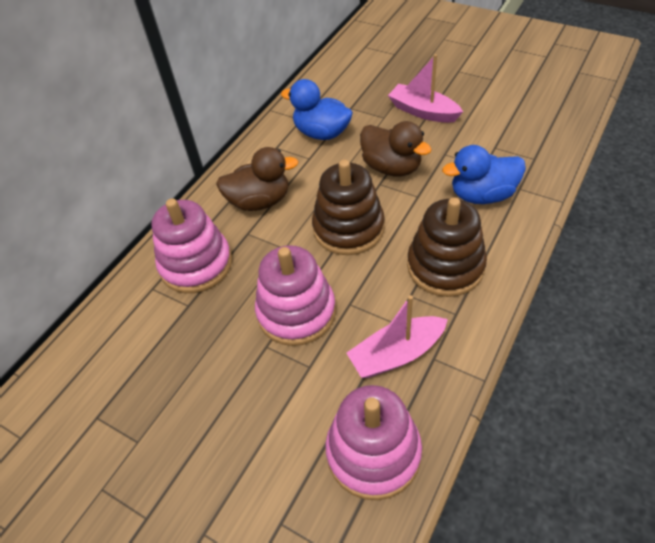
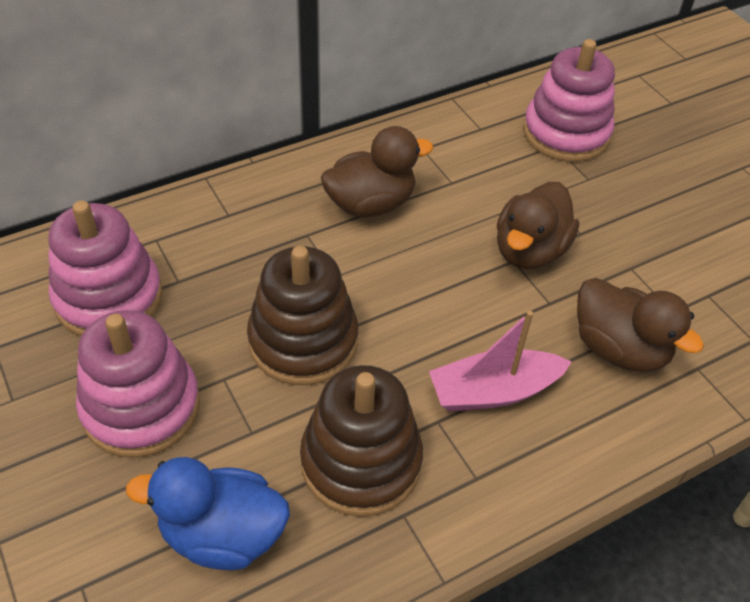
blue duck: [281,79,353,140] [442,145,526,204] = 2 -> [126,457,290,570] = 1
brown duck: [216,147,299,211] [360,121,432,176] = 2 -> [321,126,434,218] [497,182,579,269] [577,278,704,372] = 3
pink boat: [347,295,448,378] [388,54,463,123] = 2 -> [429,311,572,412] = 1

